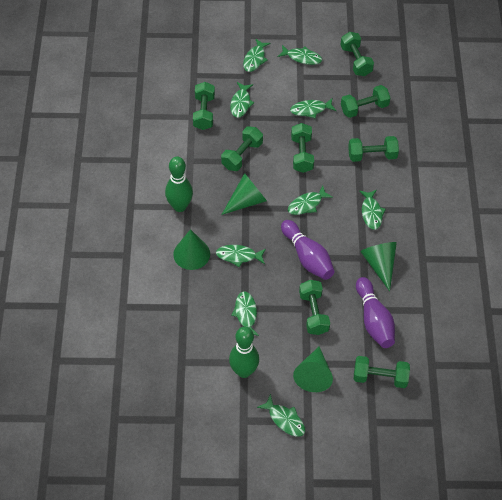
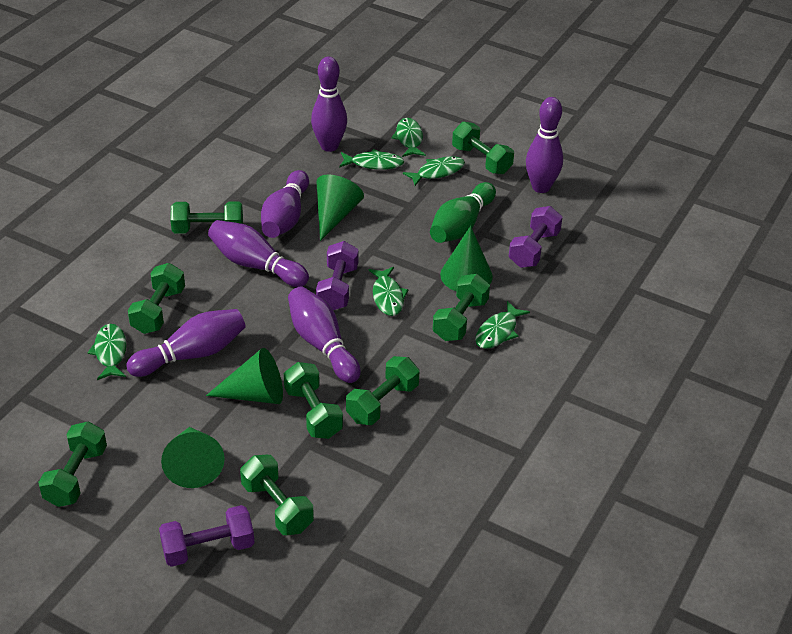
green bowling pin: [165,156,193,212] [229,327,259,378] = 2 -> [430,182,496,243] = 1
green fish: [216,245,266,267] [230,82,254,118] [231,291,259,336] [243,39,271,72] [257,394,305,437] [277,45,322,65] [288,186,333,215] [290,98,337,119] [360,190,386,230] = 9 -> [87,324,127,380] [339,149,404,169] [368,267,408,316] [391,118,426,157] [403,156,465,186] [475,301,530,349] = 6
purple bowling pin: [281,220,335,280] [356,277,395,348] = 2 -> [126,309,246,377] [208,220,309,287] [261,170,309,238] [288,286,361,383] [311,57,347,152] [526,97,563,193] = 6
purple dumbbell: none = 0 -> [159,505,255,567] [316,241,359,310] [509,206,563,268] = 3

